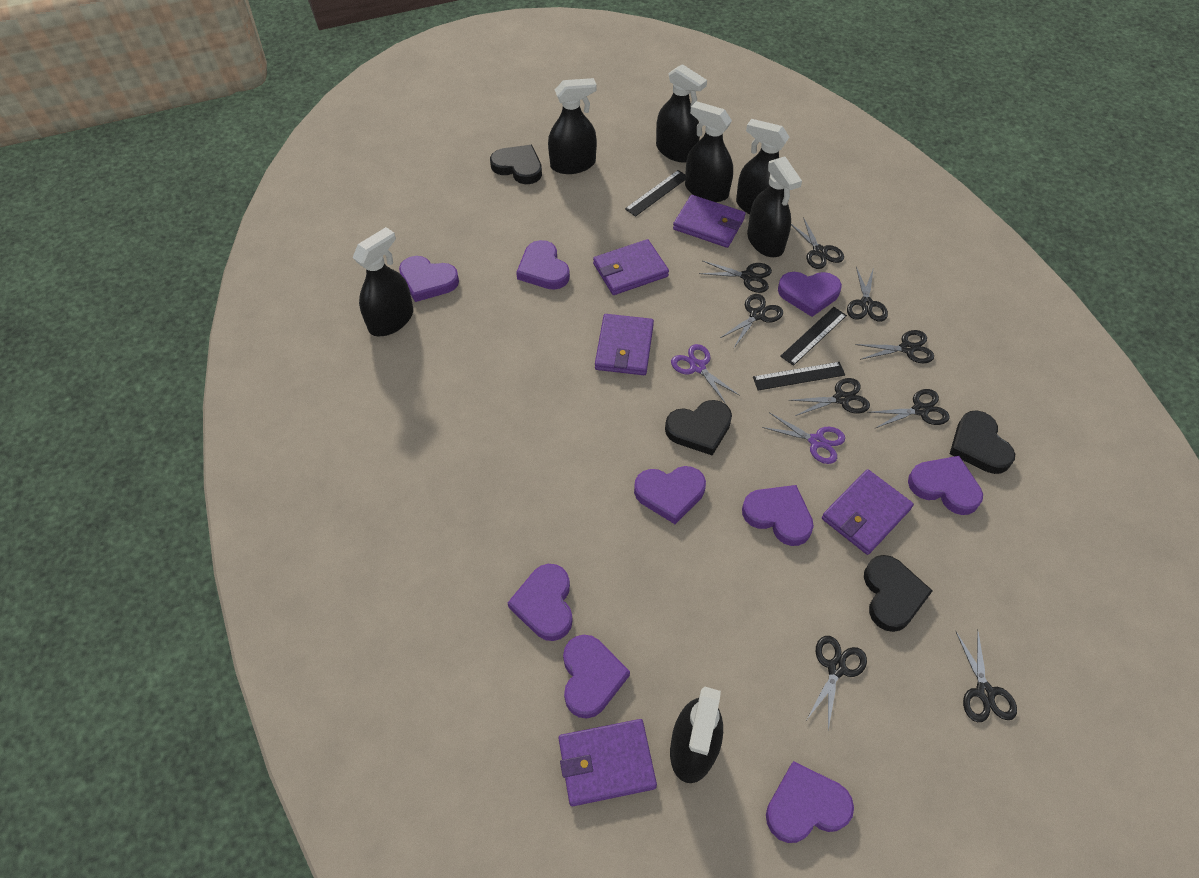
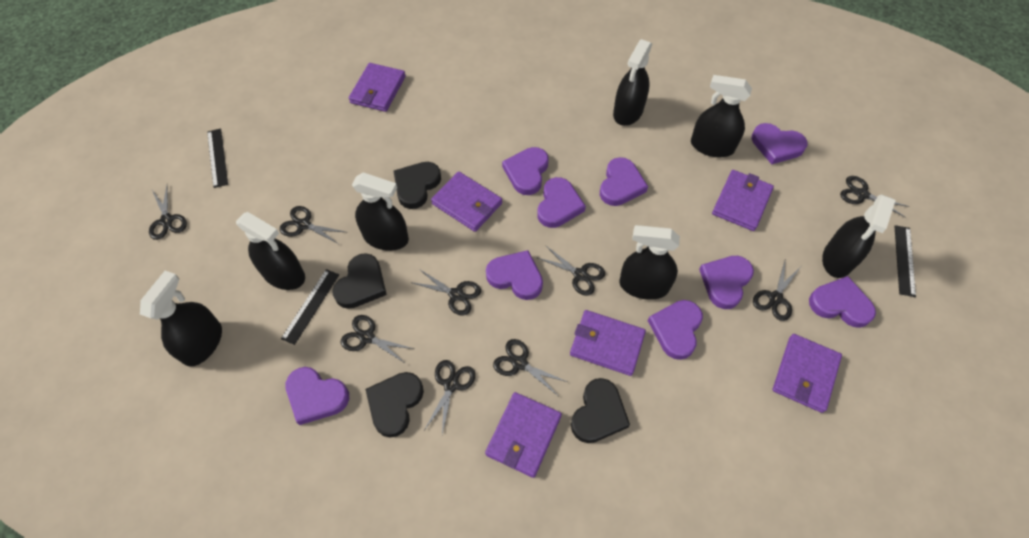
purple scissors: [671,344,740,404] [762,412,845,464] = 2 -> none = 0
purple wallet: [559,719,657,806] [593,239,669,295] [595,314,654,375] [673,195,745,248] [822,469,914,555] = 5 -> [349,63,406,112] [431,171,502,232] [485,392,562,478] [570,310,646,376] [712,170,774,231] [773,334,842,413] = 6

